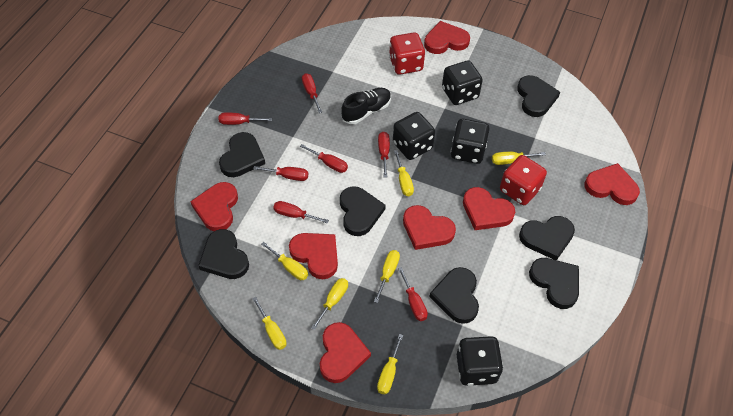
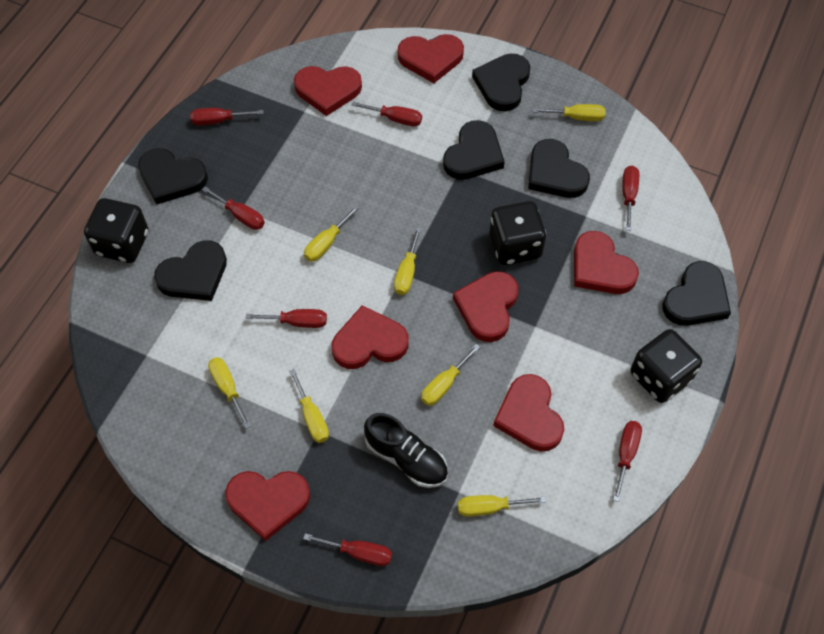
black dice: [393,112,435,160] [442,60,483,105] [451,119,490,164] [457,336,503,386] = 4 -> [84,198,148,263] [490,201,546,265] [630,329,702,403] = 3
black heart: [198,229,249,279] [219,132,265,177] [340,186,386,236] [429,267,479,324] [517,75,560,117] [519,216,575,260] [529,258,579,309] = 7 -> [138,148,208,204] [154,240,227,301] [443,120,505,180] [472,53,530,111] [528,139,590,198] [662,261,731,326] = 6
red dice: [389,32,425,75] [500,155,547,205] = 2 -> none = 0

